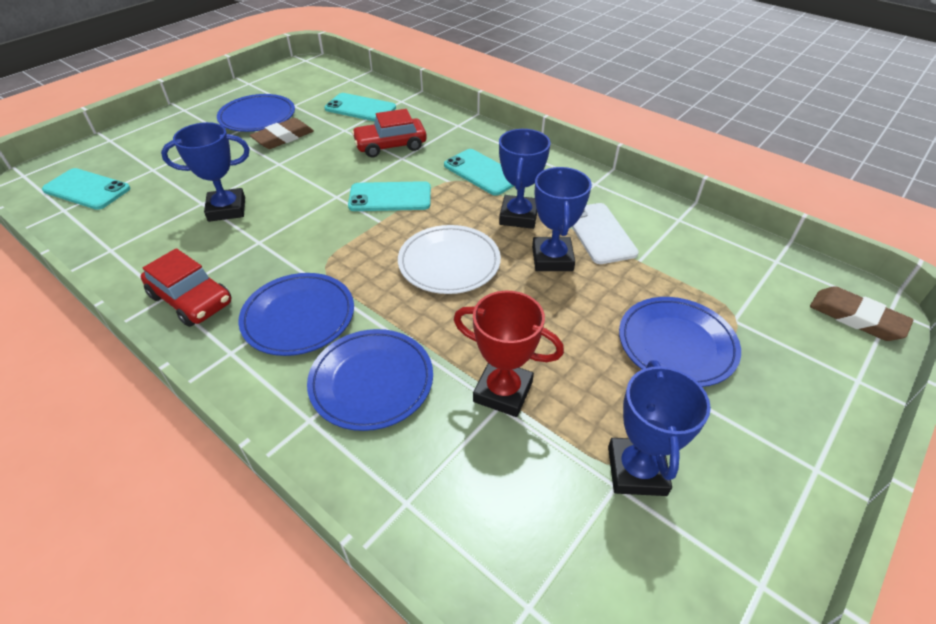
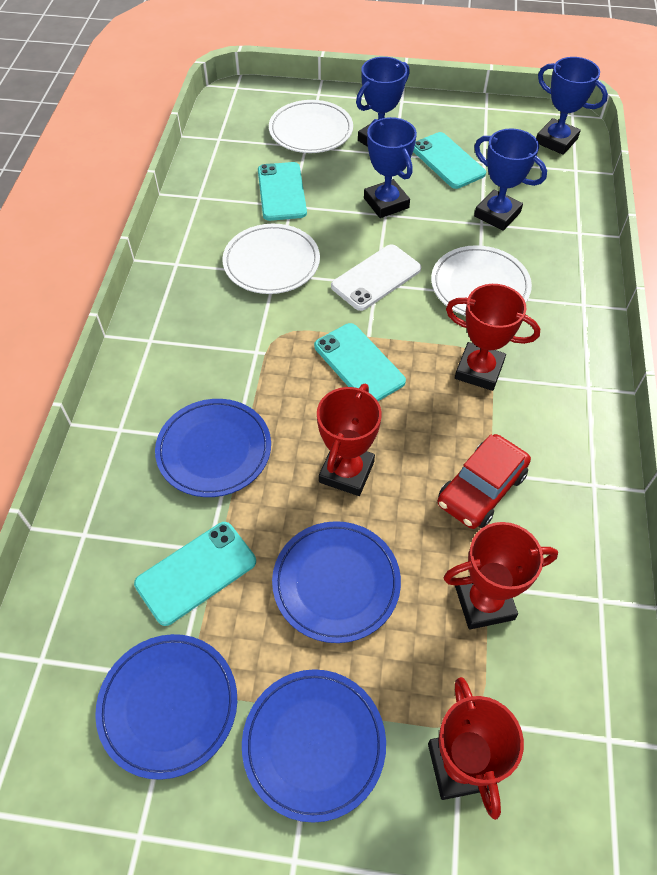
brown eraser: [250,118,314,149] [810,286,914,341] = 2 -> none = 0
red car: [141,248,232,327] [352,109,427,157] = 2 -> [438,434,531,529] = 1
red trophy: [454,290,564,417] = 1 -> [317,384,382,496] [428,677,524,820] [444,522,558,630] [446,284,540,391] = 4
white plate: [398,225,501,294] = 1 -> [222,224,320,294] [269,100,353,153] [431,245,532,316] = 3

